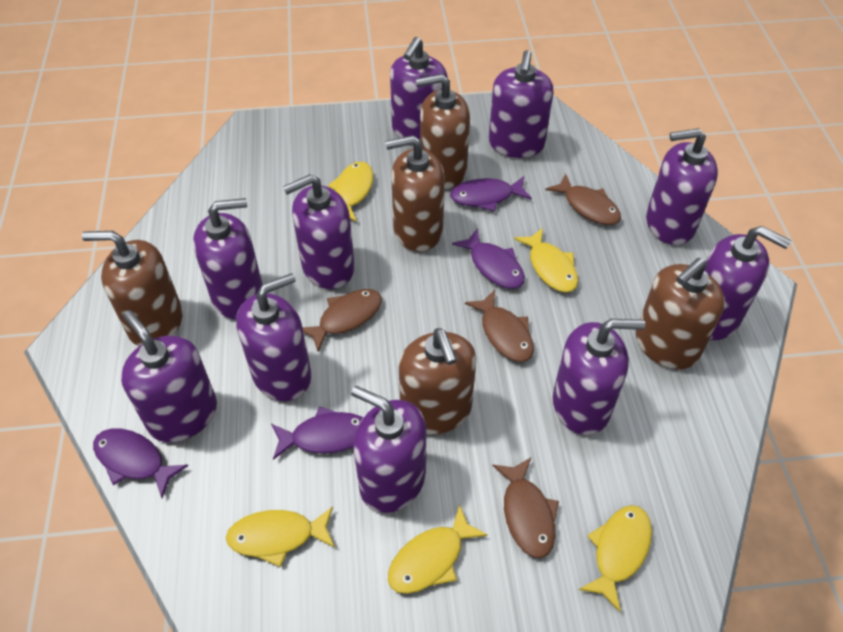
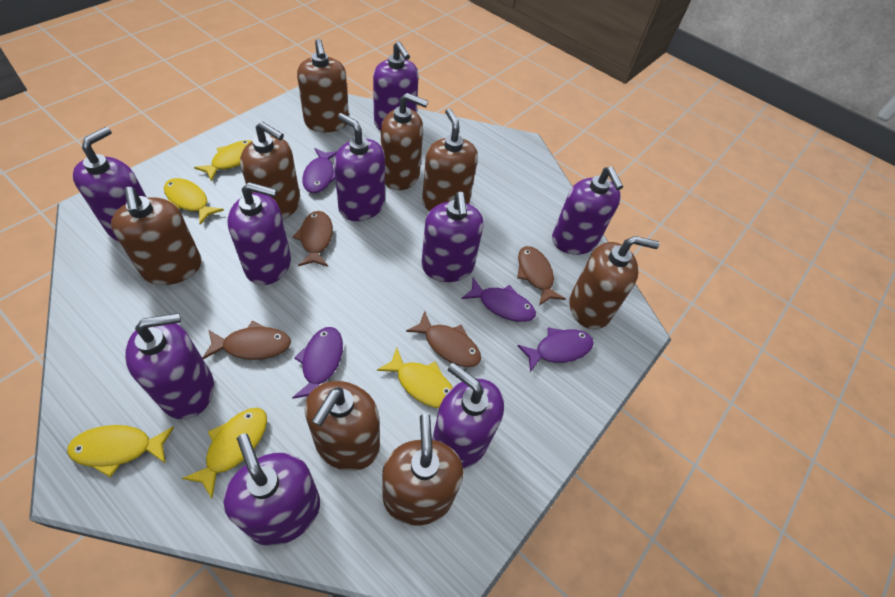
brown soap dispenser: [82,231,183,346] [385,135,445,251] [399,328,476,434] [416,74,470,189] [636,258,725,369] = 5 -> [111,187,202,285] [240,121,300,219] [297,39,349,132] [305,381,380,471] [381,93,428,190] [382,414,464,526] [422,108,478,211] [570,236,660,329] = 8
purple soap dispenser: [121,310,217,442] [193,198,262,319] [236,273,312,401] [283,174,355,289] [351,386,426,513] [390,37,448,140] [489,50,554,158] [553,319,645,435] [646,128,718,245] [705,226,791,340] = 10 -> [72,127,146,241] [125,313,214,419] [223,433,320,546] [227,182,291,285] [334,113,385,221] [373,41,419,131] [421,192,484,282] [432,363,504,469] [552,167,623,255] = 9

